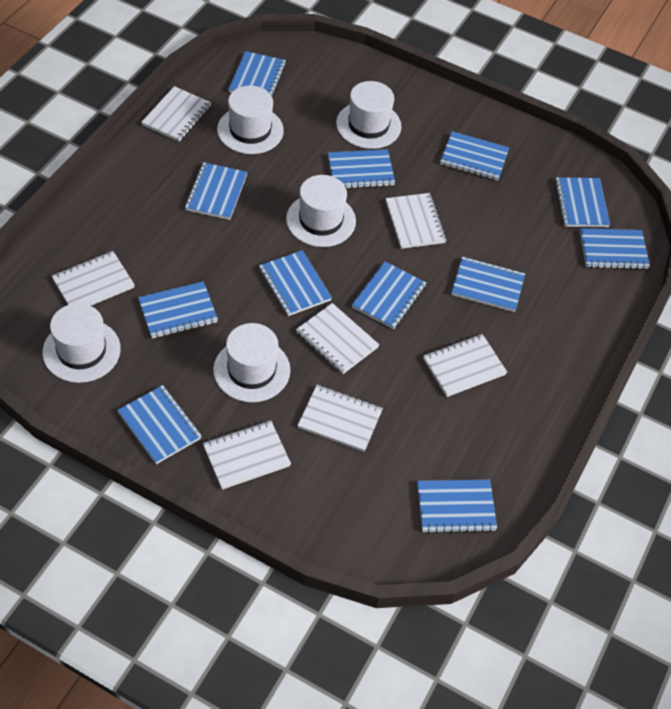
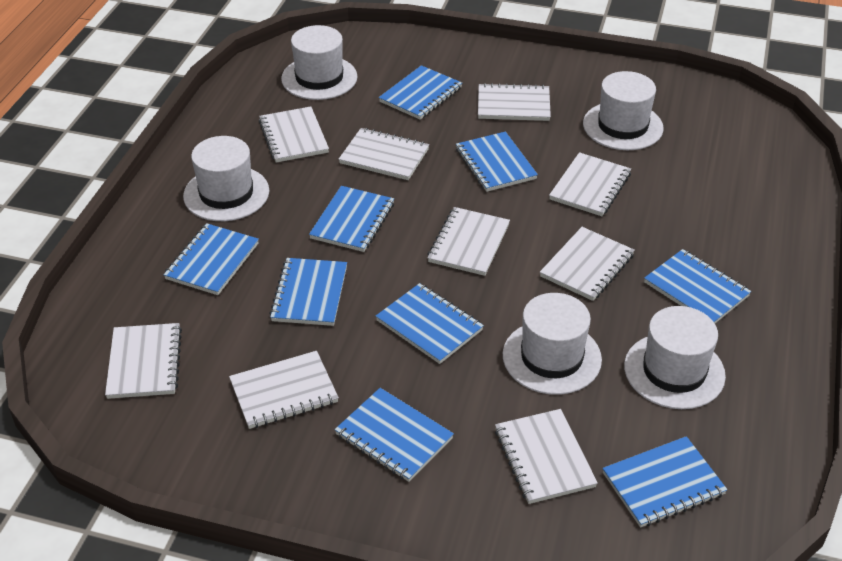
blue notebook: [117,385,202,464] [138,281,218,338] [185,162,247,220] [228,51,286,98] [259,250,332,316] [328,149,395,189] [352,262,427,329] [417,480,497,534] [440,131,509,180] [451,257,525,312] [554,177,610,227] [580,228,650,270] = 12 -> [163,223,259,295] [269,258,347,326] [309,186,394,252] [335,388,454,482] [376,283,484,364] [379,65,462,120] [456,132,538,192] [602,436,727,528] [644,249,751,323] = 9
white notebook: [52,251,135,306] [141,86,211,142] [203,421,291,490] [296,303,379,374] [297,385,383,452] [386,193,446,249] [423,334,507,397] = 7 -> [105,323,182,399] [229,351,339,429] [259,107,329,163] [339,128,429,180] [427,207,510,276] [478,83,551,121] [495,409,598,504] [540,227,635,301] [549,152,631,216] = 9

